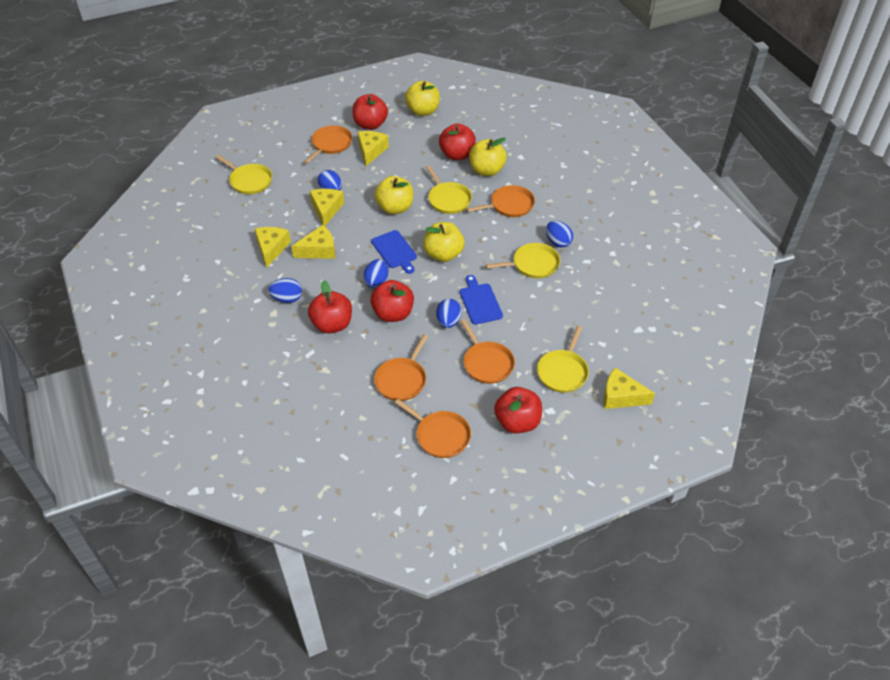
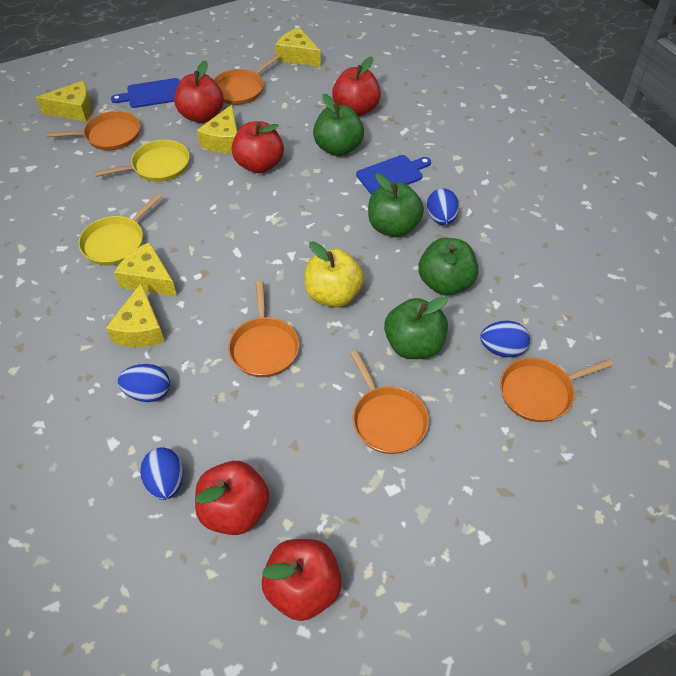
blue egg: [268,278,302,303] [318,170,342,190] [363,259,389,289] [436,299,462,328] [546,221,573,248] = 5 -> [118,364,170,402] [140,447,183,500] [427,188,459,225] [480,321,530,357] = 4
green apple: none = 0 -> [313,94,364,156] [368,173,424,237] [384,296,448,359] [418,238,479,295] = 4
yellow apple: [374,176,413,214] [405,81,440,116] [423,222,465,262] [469,138,507,176] = 4 -> [304,241,364,307] = 1
yellow pan: [216,155,272,194] [426,165,472,214] [486,243,560,278] [537,326,589,393] = 4 -> [78,193,162,265] [94,140,190,182] = 2

